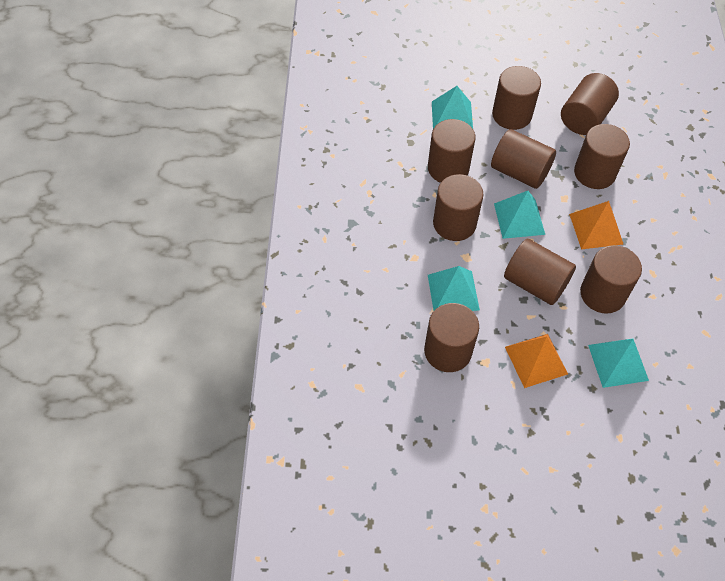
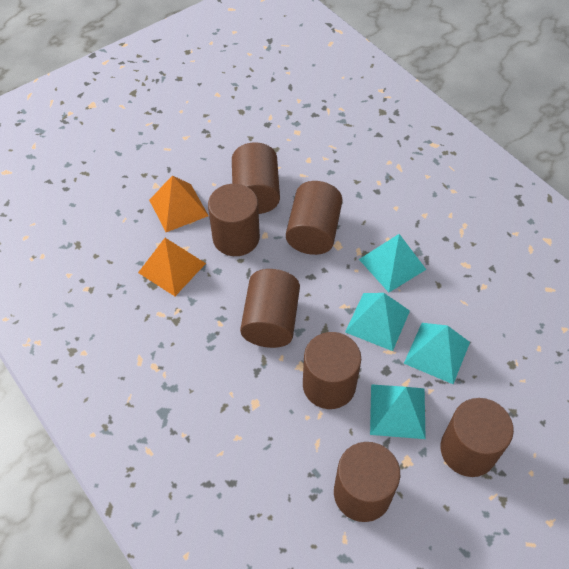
brown cylinder: [424,303,479,372] [428,119,476,183] [433,174,484,241] [491,129,556,189] [492,66,541,130] [504,239,576,305] [561,73,619,135] [574,124,630,189] [580,245,642,314] = 9 -> [208,184,260,256] [232,142,280,214] [240,269,300,348] [286,181,343,255] [303,332,361,409] [334,442,400,522] [441,398,514,477] = 7

